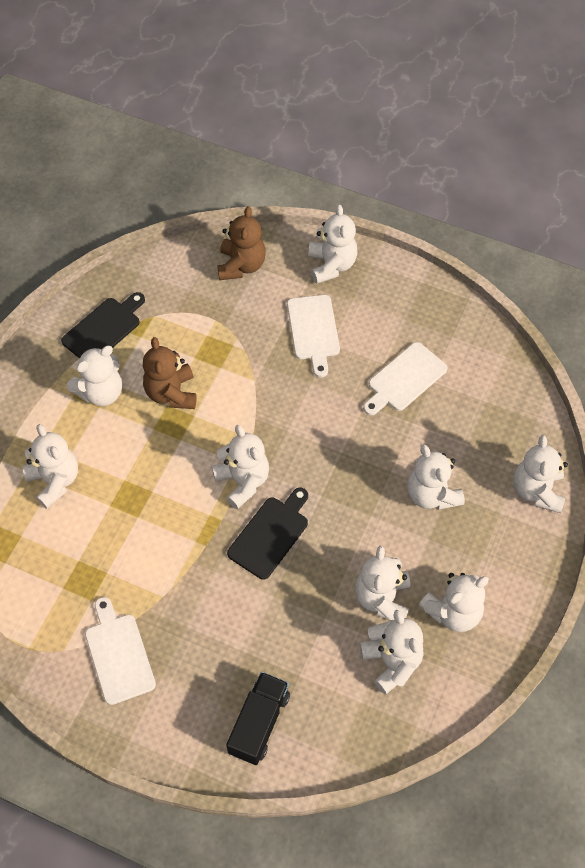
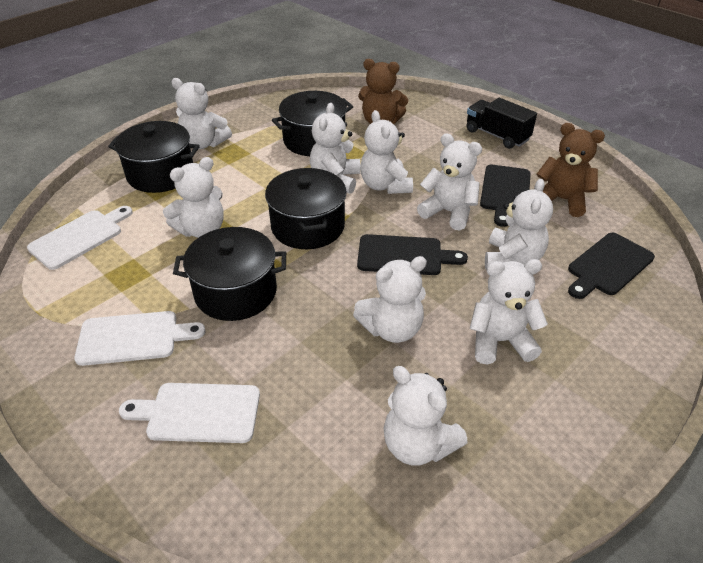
black cutting board: [61,292,145,358] [227,488,308,580] = 2 -> [357,234,468,275] [480,165,531,227] [568,233,655,299] = 3
black pot: none = 0 -> [108,121,200,193] [173,227,286,321] [265,168,347,249] [272,91,353,156] = 4

